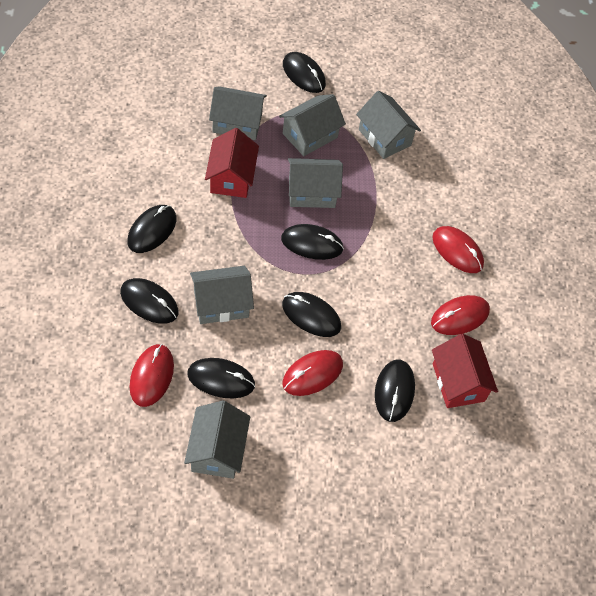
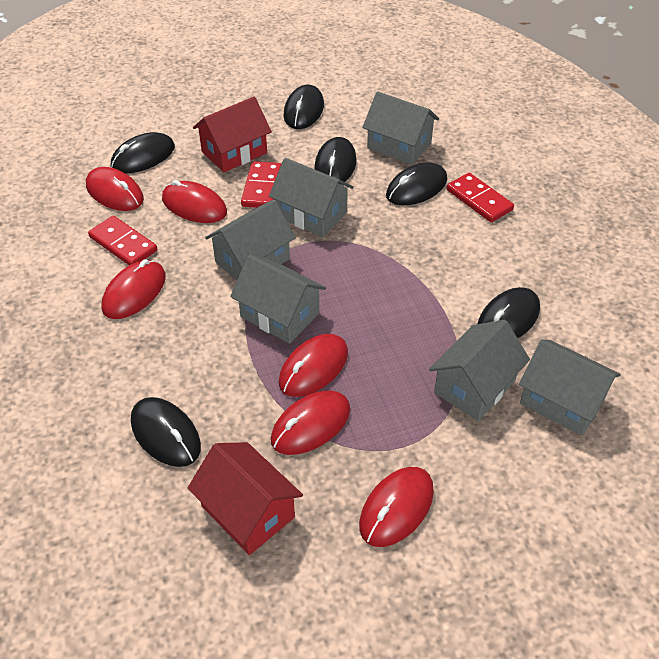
black mouse: [120,278,179,324] [127,205,176,253] [187,358,255,398] [281,224,344,260] [282,292,341,337] [283,52,326,93] [375,360,415,422] = 7 -> [111,132,175,173] [131,397,201,467] [284,85,324,129] [314,137,357,184] [386,163,447,206] [477,287,540,338] = 6
red domino: none = 0 -> [88,216,157,265] [241,161,281,208] [447,173,514,222] = 3
red mouse: [129,344,174,407] [282,350,343,396] [431,295,490,335] [432,226,484,273] = 4 -> [86,167,144,211] [102,259,166,319] [162,180,227,223] [271,390,350,455] [279,334,348,397] [359,467,434,547] = 6

